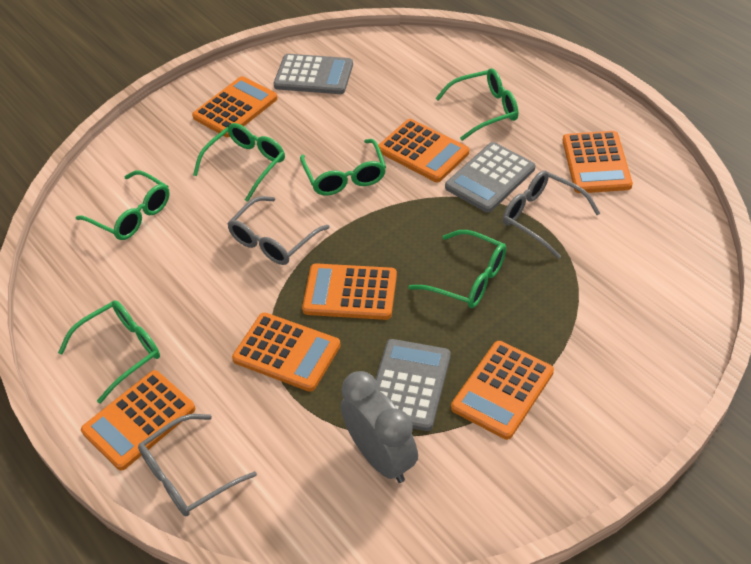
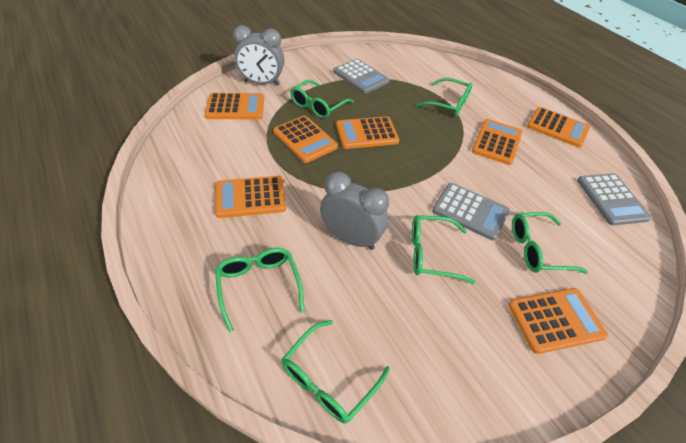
grey clock: [341,371,418,483] = 1 -> [233,25,284,85] [320,172,389,250] = 2
grey glasses: [138,414,257,516] [227,196,330,265] [503,170,600,259] = 3 -> none = 0

